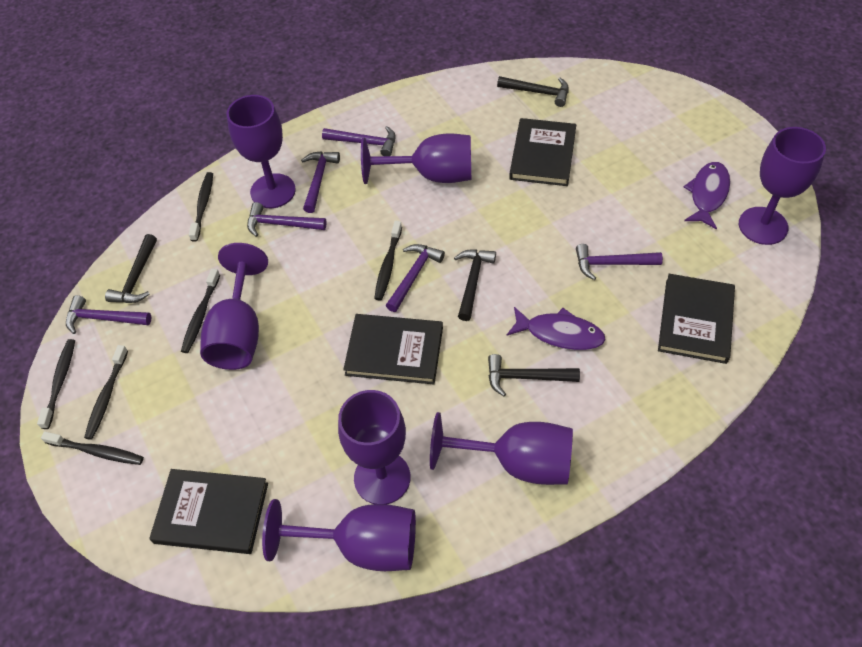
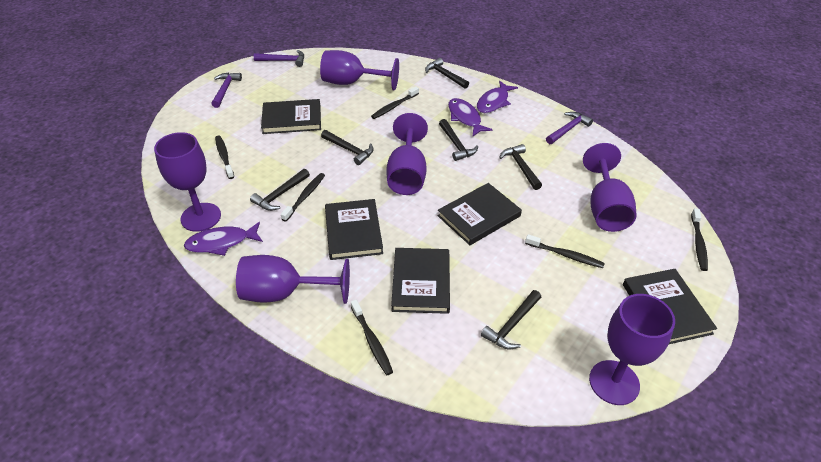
black book: [149,469,268,554] [343,314,443,385] [509,118,576,186] [658,274,735,364] = 4 -> [261,99,321,134] [325,199,383,260] [391,248,450,314] [438,183,522,245] [623,269,717,344] = 5
black hammer: [105,234,157,303] [454,249,496,321] [488,354,580,396] [497,76,569,107] = 4 -> [250,169,310,211] [321,130,374,165] [425,58,469,89] [439,119,478,161] [481,290,542,349] [499,144,542,190] = 6
purple fish: [507,307,606,350] [684,162,730,229] = 2 -> [184,222,263,256] [448,98,492,137] [477,81,518,113] = 3
purple goblet: [200,243,268,370] [227,95,296,208] [262,499,416,571] [338,390,410,504] [361,133,471,184] [430,412,573,485] [739,127,826,245] = 7 -> [154,132,221,232] [236,255,350,304] [320,50,399,91] [386,113,428,195] [583,143,636,232] [589,294,675,405] = 6
purple hammer: [66,295,151,334] [247,202,327,237] [301,151,340,213] [322,126,396,156] [386,244,445,312] [576,244,663,280] = 6 -> [212,73,242,108] [254,50,304,67] [546,112,593,144] = 3

